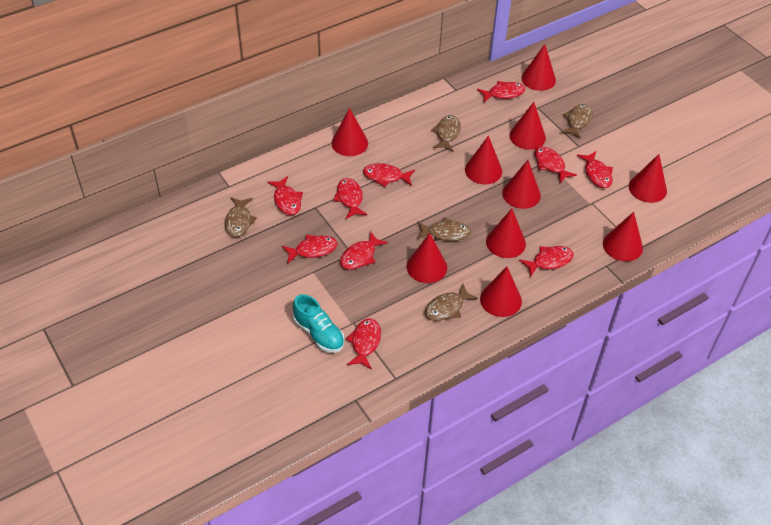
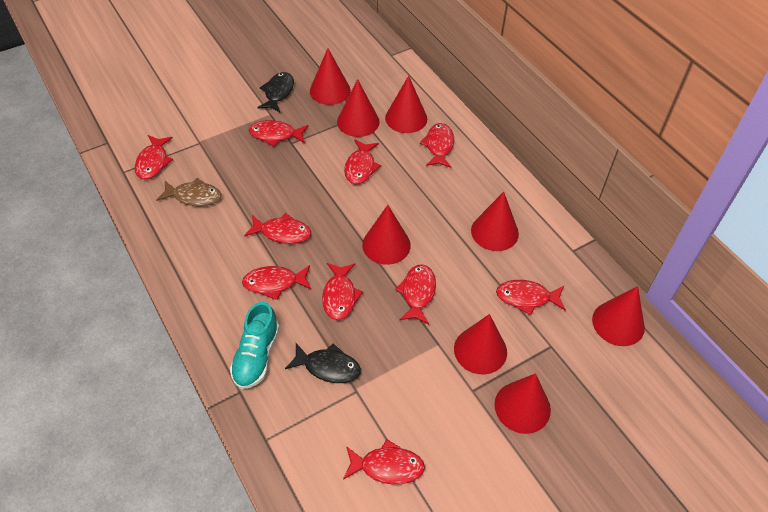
black fish: none = 0 -> [257,72,294,112] [285,343,361,383] = 2
brown fish: [225,197,257,237] [417,217,471,241] [425,284,478,321] [431,115,461,152] [561,104,593,139] = 5 -> [156,178,221,206] = 1
red cone: [331,108,368,156] [407,233,447,283] [465,136,502,184] [480,267,522,317] [486,209,526,258] [502,160,541,209] [509,102,546,150] [521,44,556,91] [603,212,643,261] [629,154,667,203] = 10 -> [310,48,351,105] [337,79,380,137] [362,205,411,265] [385,76,427,133] [454,314,507,375] [471,192,519,251] [494,373,551,434] [592,286,645,346] = 8

